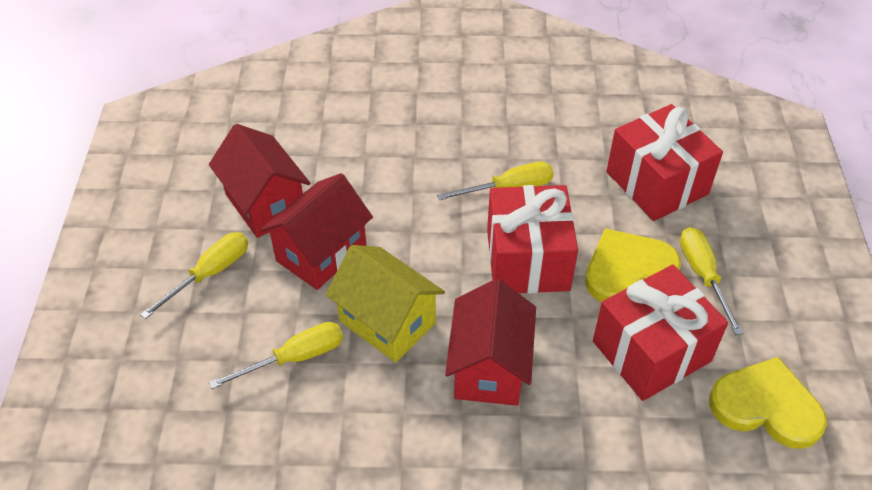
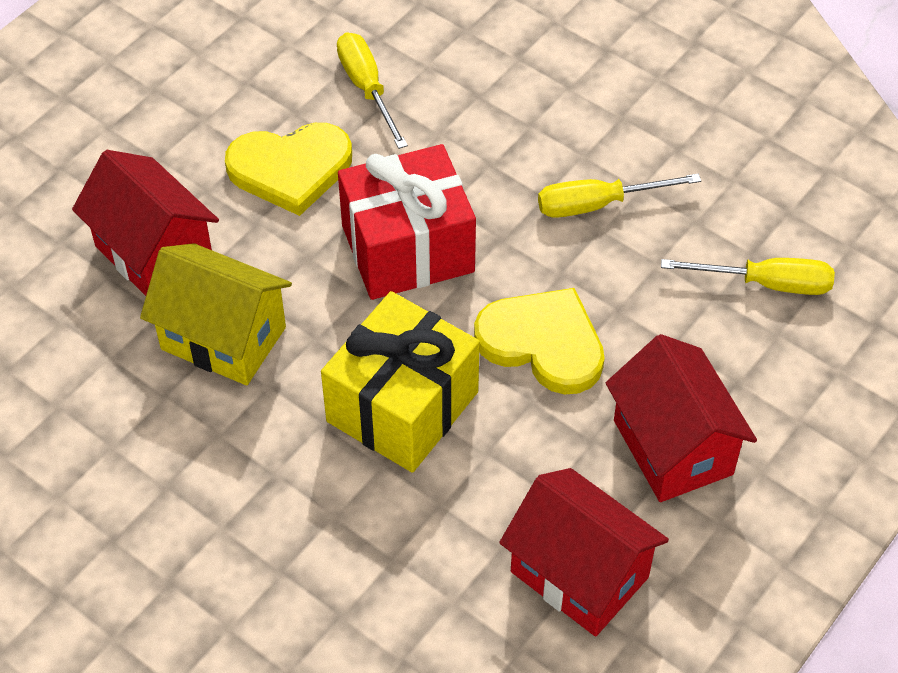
red gift: [487,185,578,294] [593,265,728,401] [606,104,723,221] = 3 -> [338,144,476,300] = 1
yellow gift: none = 0 -> [321,291,480,473] = 1
yellow screwdriver: [140,232,248,319] [209,322,343,389] [437,162,554,200] [680,227,743,335] = 4 -> [337,32,408,149] [538,174,701,218] [661,258,835,295] = 3

